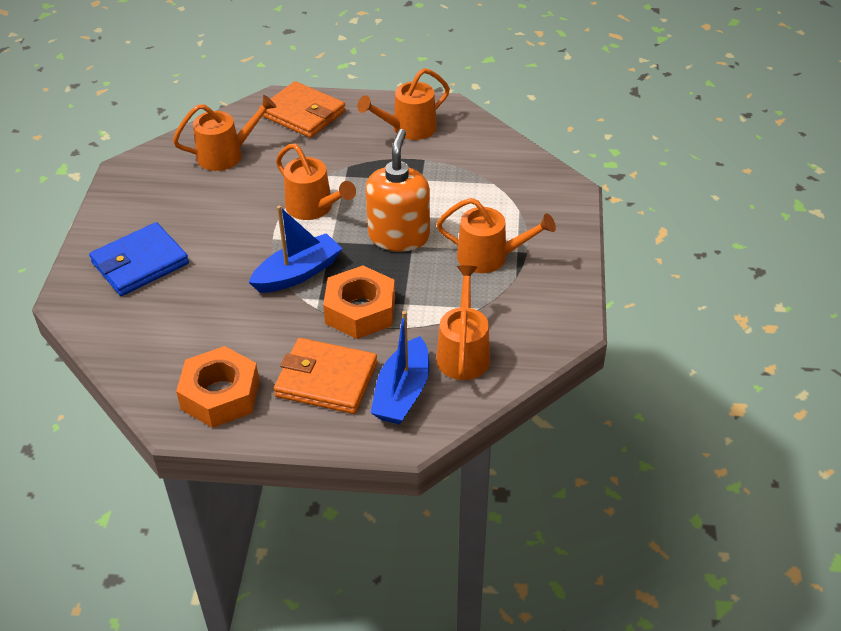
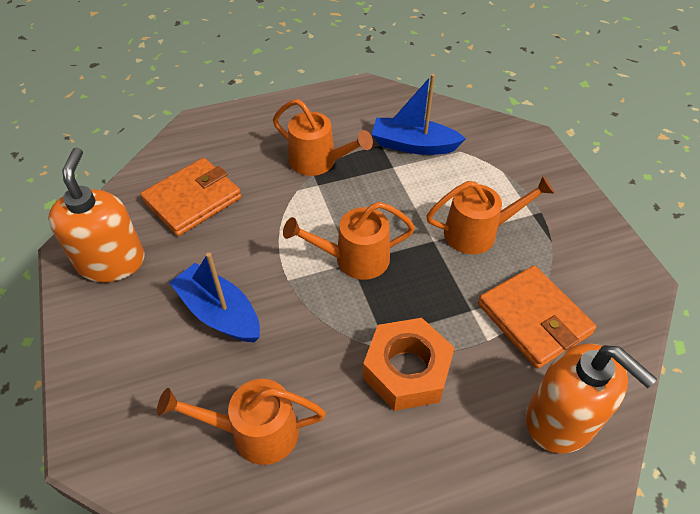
blue wallet: [89,222,189,296] = 1 -> none = 0
orange nut: [176,346,260,428] [323,265,395,339] = 2 -> [363,318,455,411] = 1
orange soap dispenser: [365,129,430,252] = 1 -> [48,148,144,282] [526,344,657,453] = 2
orange watering can: [173,95,277,171] [276,143,356,220] [357,68,450,140] [436,198,556,273] [436,265,490,380] = 5 -> [157,379,326,465] [273,99,373,176] [283,202,415,280] [426,176,555,254] = 4

